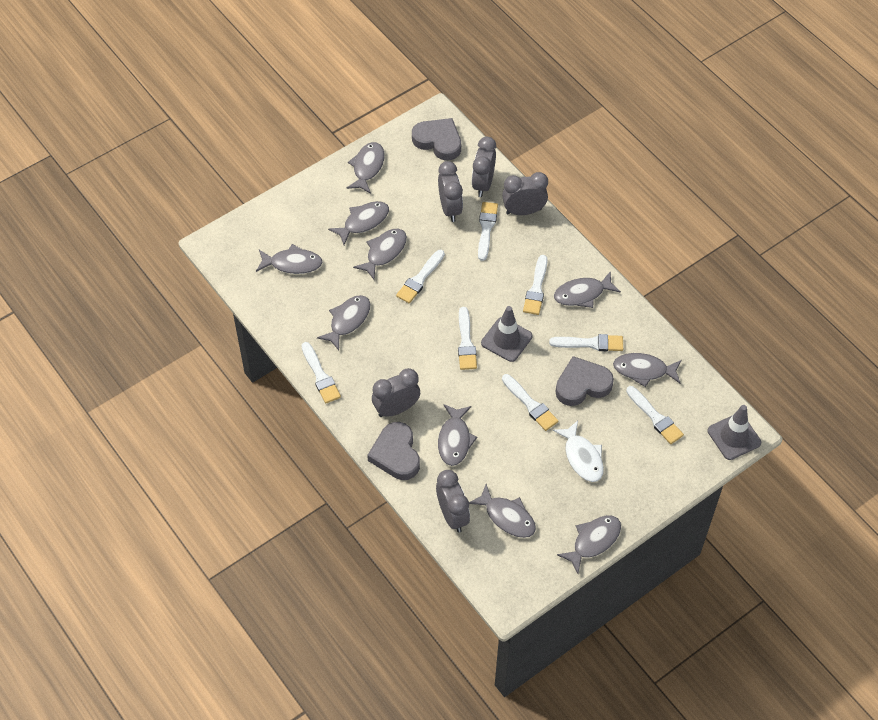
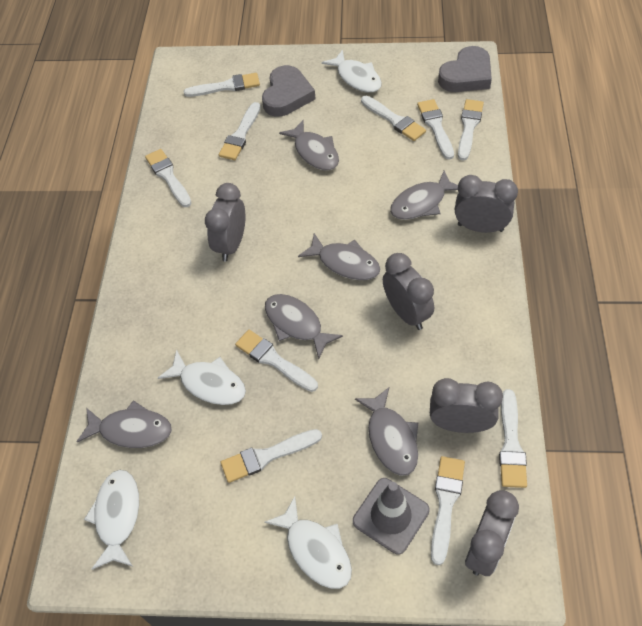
grey fish: [256,244,323,274] [317,295,370,350] [328,201,389,245] [346,142,385,194] [353,229,407,280] [438,404,477,466] [469,484,536,538] [554,271,621,308] [557,515,621,574] [613,353,682,387] = 10 -> [77,400,172,448] [265,294,343,359] [279,120,339,171] [298,233,380,280] [355,387,418,476] [390,171,458,220] = 6
grey heart: [367,422,420,480] [412,118,461,160] [555,356,614,406] = 3 -> [262,65,315,117] [438,46,492,92] = 2
grey traffic cone: [481,306,532,362] [707,405,761,460] = 2 -> [353,478,430,555] = 1
white brush: [301,342,341,403] [396,250,445,303] [458,307,477,370] [478,202,498,261] [502,374,558,431] [523,255,548,315] [549,334,623,351] [626,386,684,444] = 8 -> [145,149,192,207] [184,73,260,97] [219,102,261,160] [221,429,322,483] [235,330,318,392] [361,96,426,141] [417,99,454,160] [431,456,465,565] [458,99,484,161] [499,389,527,488] = 10
white fish: [553,420,604,482] = 1 -> [84,470,139,570] [158,349,246,405] [264,496,352,589] [322,50,382,93] = 4

